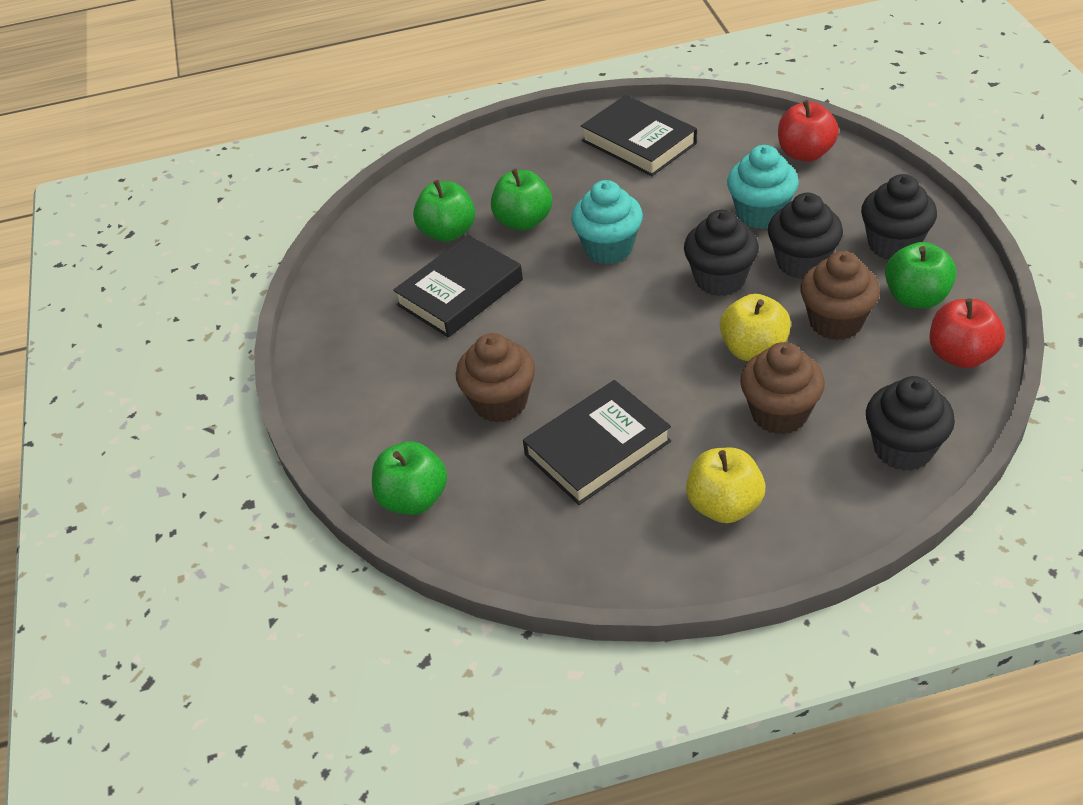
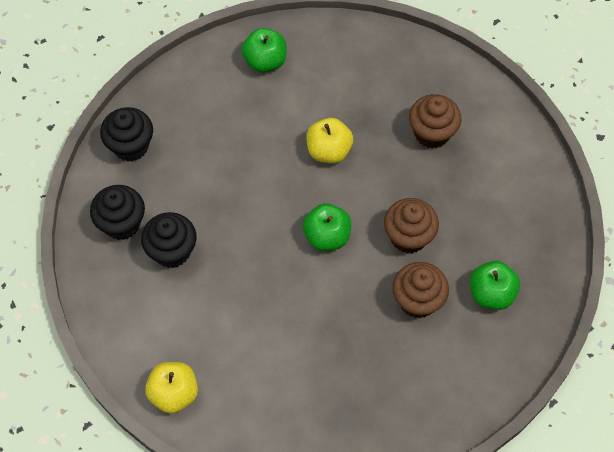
black book: [393,235,523,338] [523,380,671,505] [581,95,697,176] = 3 -> none = 0
black cupcake: [684,210,759,296] [768,193,843,279] [861,174,937,259] [866,376,955,471] = 4 -> [90,185,145,240] [100,107,153,162] [141,212,197,268] = 3
green apple: [372,441,447,515] [413,180,475,242] [491,169,552,231] [885,242,956,308] = 4 -> [242,28,287,73] [303,203,351,251] [470,261,520,310] = 3
red apple: [778,100,839,162] [930,298,1005,368] = 2 -> none = 0
turquoise cupcake: [571,180,643,264] [727,145,799,229] = 2 -> none = 0

